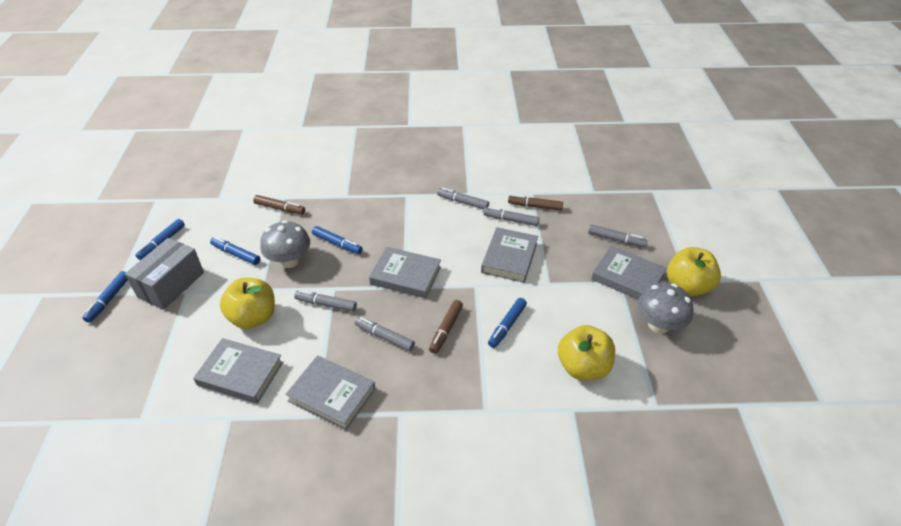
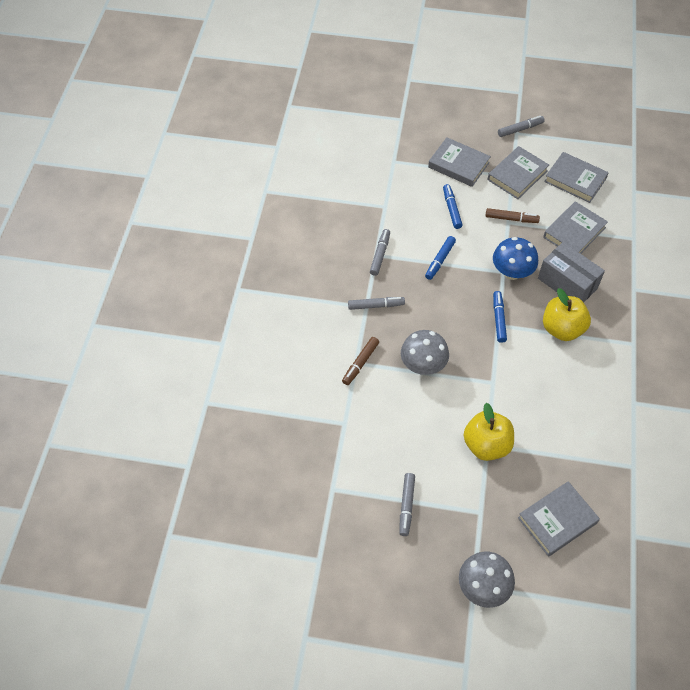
blue marker: [83,271,128,323] [135,219,185,260] [210,237,260,265] [312,226,362,254] [488,298,527,348] = 5 -> [425,236,456,280] [443,184,462,229] [493,291,507,343] = 3
blue mushroom: none = 0 -> [493,237,538,280] = 1
brown marker: [253,195,305,214] [429,300,463,354] [508,195,563,211] = 3 -> [342,337,379,385] [485,208,540,223] = 2
grey marker: [294,290,357,312] [355,317,415,351] [437,187,489,209] [483,207,539,226] [588,224,647,247] = 5 -> [348,297,405,310] [370,229,390,276] [399,473,415,536] [498,116,545,137] = 4
yellow apple: [220,278,275,329] [558,325,615,380] [667,247,721,296] = 3 -> [464,403,514,461] [543,288,591,341] = 2

